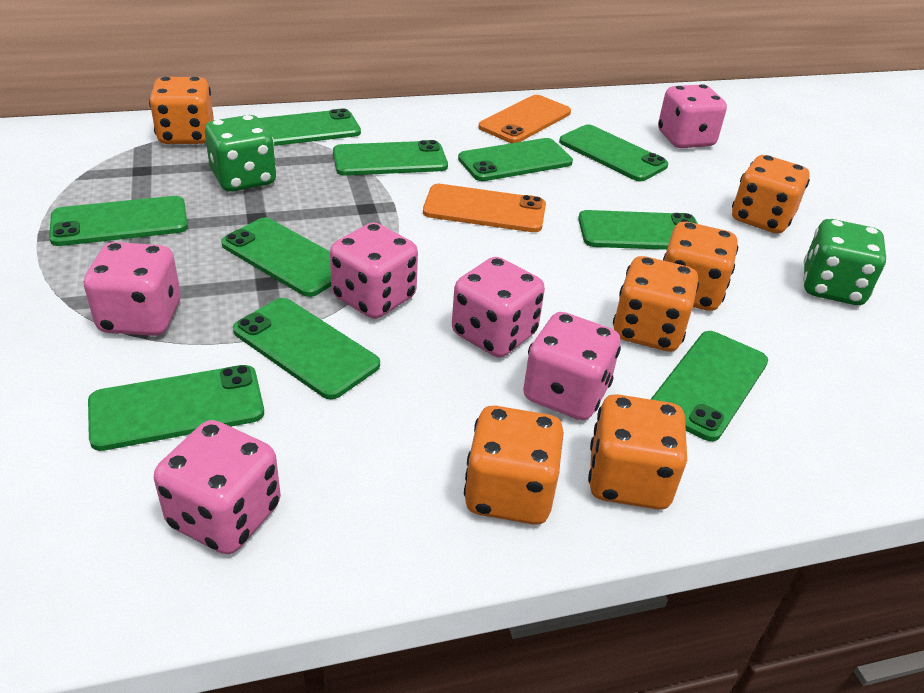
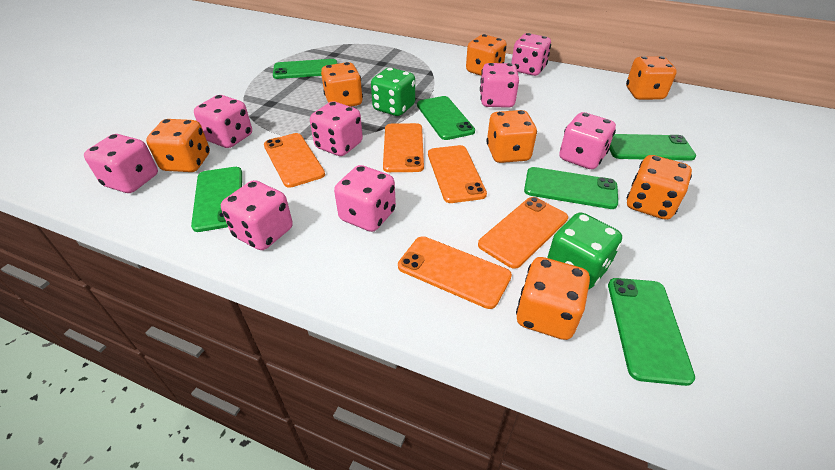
green phone: [49,196,188,246] [88,365,264,451] [221,217,331,297] [233,298,380,399] [259,109,361,146] [333,140,448,176] [458,138,573,181] [559,125,668,181] [578,210,698,250] [651,331,768,441] = 10 -> [191,167,242,232] [273,59,337,79] [417,96,475,140] [524,167,618,209] [608,278,695,386] [609,134,696,161] = 6
orange dice: [149,77,214,144] [464,406,564,525] [588,394,687,510] [613,256,699,352] [663,222,738,311] [732,155,810,233] = 6 -> [146,119,210,172] [321,62,363,107] [466,34,507,76] [486,110,537,163] [516,257,590,340] [626,56,677,100] [627,155,692,220] = 7
orange phone: [423,184,546,232] [478,95,571,143] = 2 -> [264,133,325,188] [383,123,424,172] [398,236,512,309] [428,145,487,203] [478,197,568,269] = 5
pink dice: [84,242,181,336] [154,420,281,554] [330,222,418,319] [452,257,545,358] [523,312,621,420] [658,84,727,148] = 6 -> [84,134,158,193] [194,95,252,148] [221,180,293,250] [310,102,363,156] [334,165,396,232] [480,63,519,108] [511,33,551,76] [559,112,616,169] = 8

